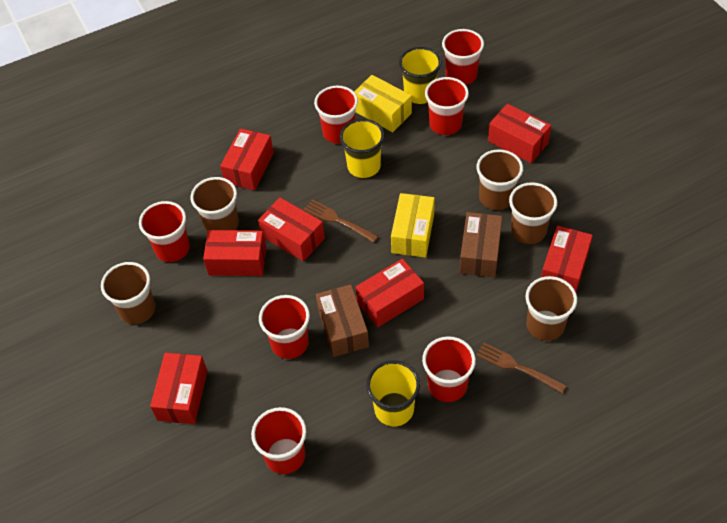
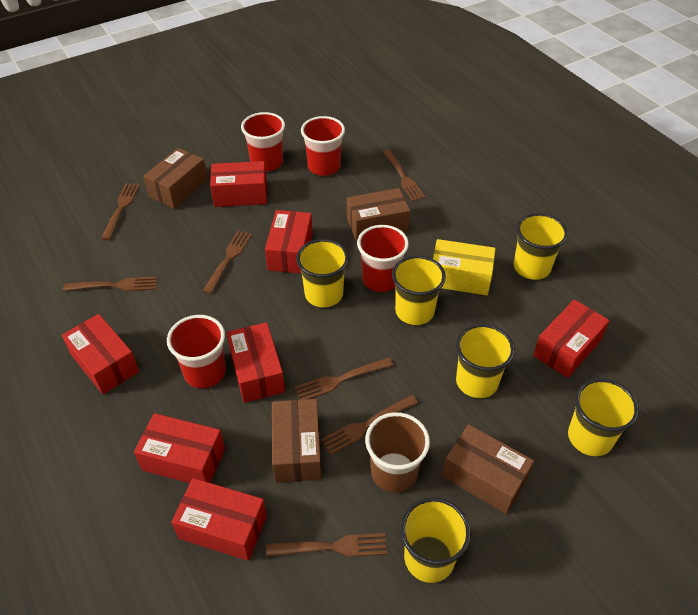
brown box: [316,284,369,357] [459,212,502,278] = 2 -> [143,148,208,209] [272,399,322,483] [347,188,410,242] [442,424,534,514] = 4
brown cup: [101,262,156,324] [190,177,239,233] [476,149,523,210] [509,182,557,244] [525,276,577,341] = 5 -> [365,412,430,493] = 1
brown fork: [304,199,378,243] [476,343,567,393] = 2 -> [63,277,157,291] [101,183,140,240] [203,231,252,294] [266,533,387,557] [295,358,393,400] [321,395,418,455] [383,150,425,201] = 7
red cup: [139,201,190,262] [251,407,306,474] [259,295,310,359] [314,86,358,144] [422,336,476,402] [425,77,469,135] [442,29,484,85] = 7 -> [167,315,226,388] [241,112,285,171] [301,116,345,176] [357,225,409,292] = 4
yellow box: [354,75,412,132] [391,193,435,258] = 2 -> [433,239,495,295] = 1
yellow cup: [340,119,384,178] [366,360,420,426] [399,47,442,104] = 3 -> [296,239,349,307] [392,256,446,325] [400,497,471,583] [456,324,515,398] [514,213,568,280] [568,378,639,456] = 6

